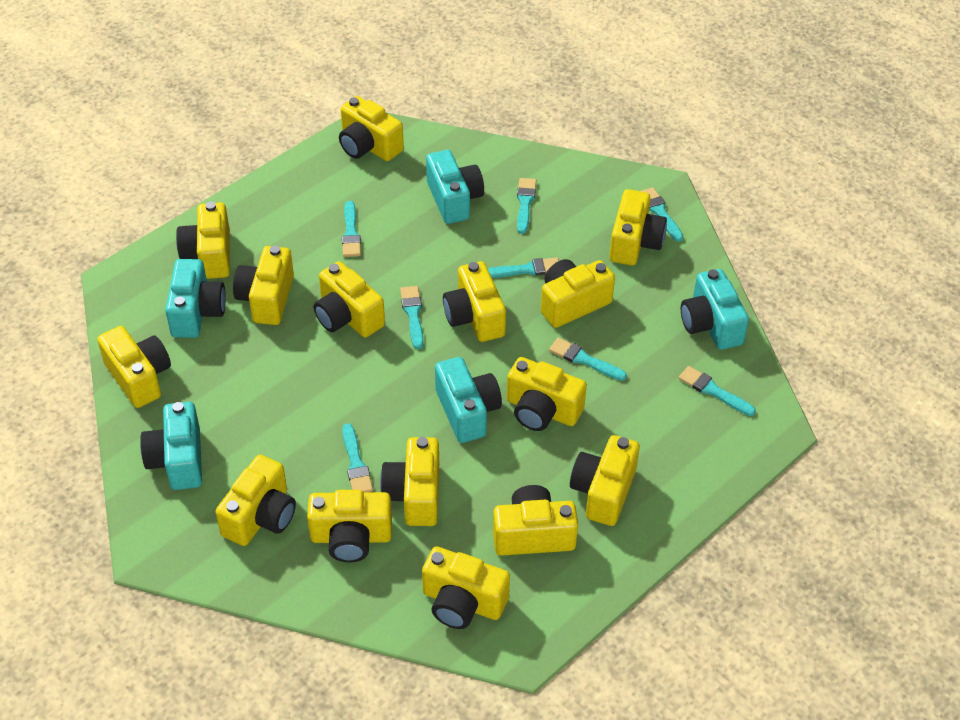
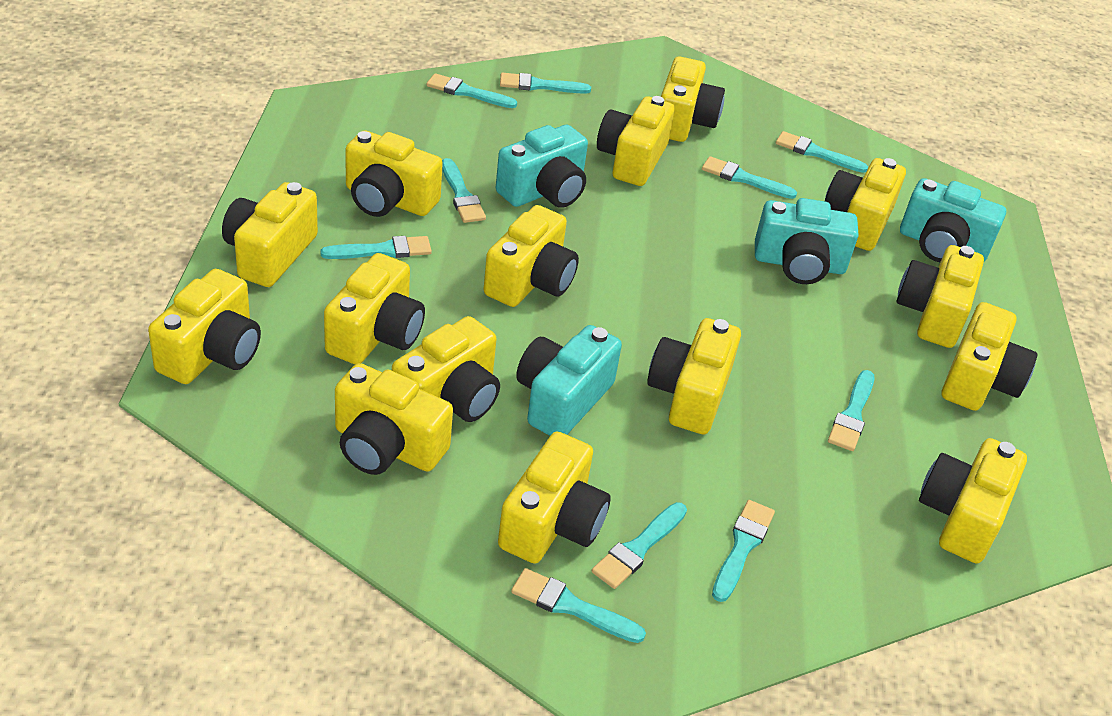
turquoise brush: [342,201,361,257] [342,423,373,492] [400,286,424,349] [487,258,559,278] [517,178,536,234] [549,337,627,381] [641,187,683,242] [679,366,756,416] = 8 -> [320,236,432,259] [426,73,517,108] [442,158,486,223] [500,73,591,94] [511,568,646,643] [592,502,687,589] [702,156,797,199] [712,500,775,602] [776,131,868,173] [828,370,874,451] = 10
turquoise camera: [140,402,202,490] [165,259,226,338] [426,150,484,224] [435,357,502,443] [681,269,749,350] = 5 -> [496,125,588,208] [516,325,622,436] [755,198,859,284] [900,178,1006,262] = 4

